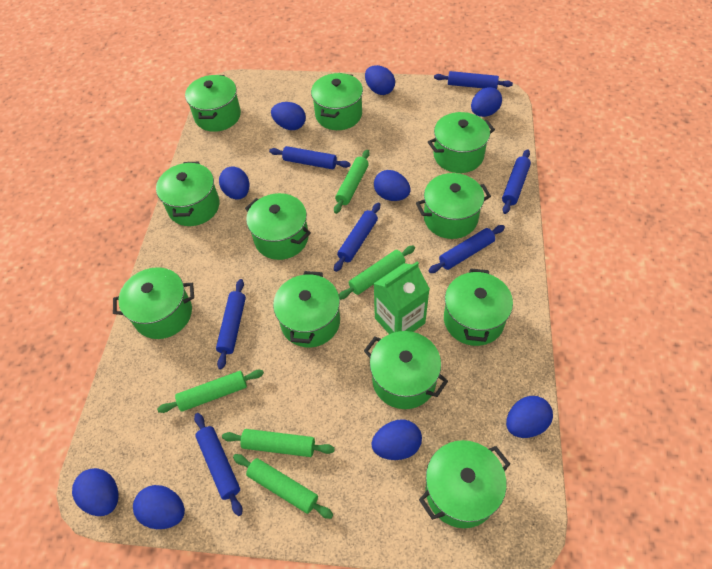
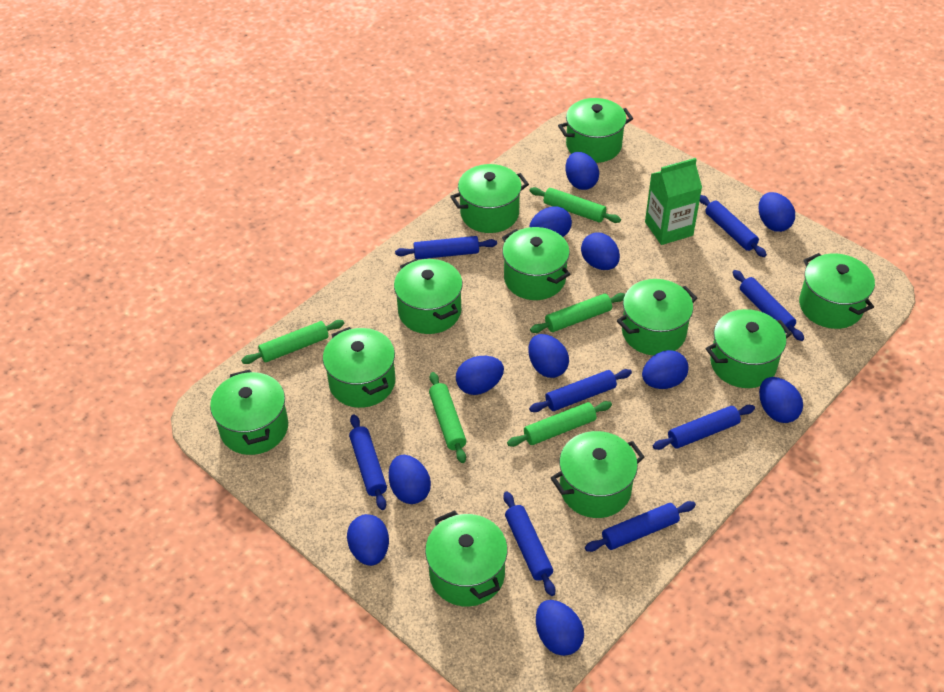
blue egg: [72,468,118,516] [133,485,185,529] [219,167,249,200] [271,102,306,130] [365,65,395,95] [371,420,422,460] [374,170,410,201] [471,87,502,117] [506,396,553,438] = 9 -> [347,514,389,566] [389,455,431,504] [456,356,504,395] [528,334,569,378] [530,206,572,237] [536,600,584,656] [566,152,599,190] [581,233,620,270] [642,350,689,389] [759,192,795,232] [759,377,803,423] = 11
blue rolling pin: [194,413,242,516] [216,279,246,369] [269,146,351,169] [334,203,380,272] [428,225,505,273] [434,71,513,89] [502,149,531,214] = 7 -> [349,414,387,510] [395,236,497,259] [503,491,555,596] [529,369,632,412] [585,501,696,552] [653,405,755,450] [700,195,767,257] [733,270,804,341] = 8

